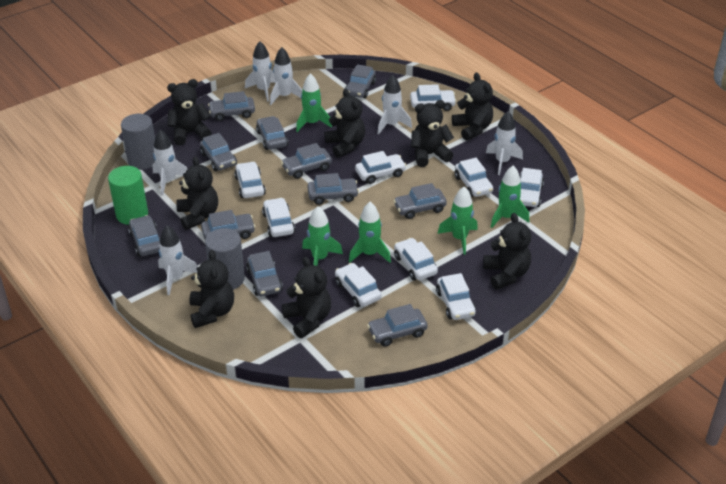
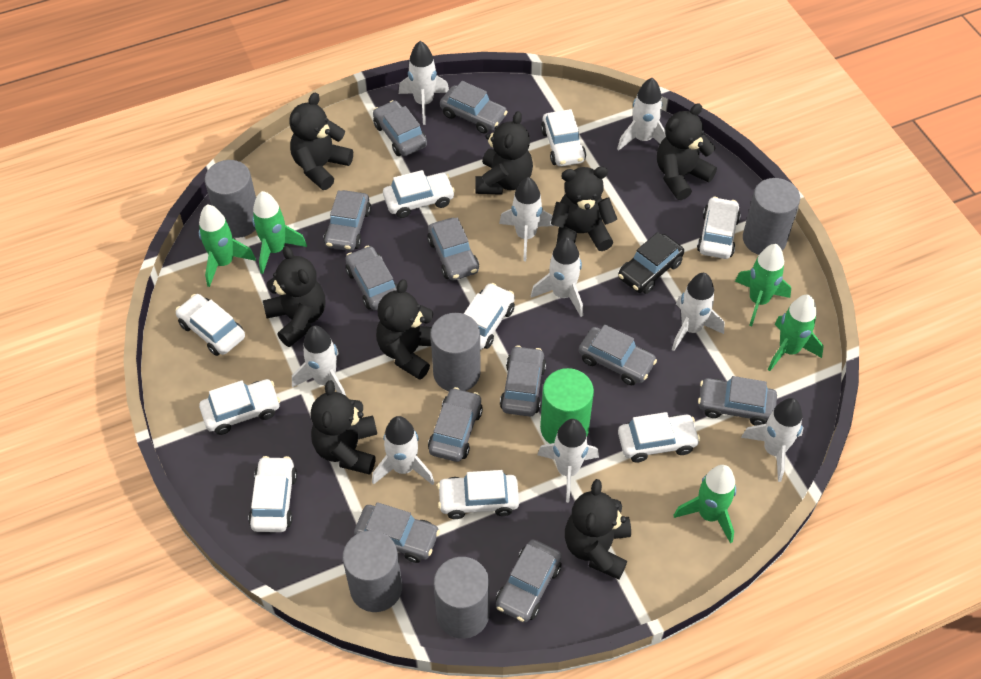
black car: none = 0 -> [618,232,684,294] = 1
grey cylinder: [121,114,155,170] [205,228,245,290] = 2 -> [205,160,256,238] [342,530,402,612] [430,313,481,391] [434,557,489,639] [743,178,800,255] = 5
white rocket: [152,130,187,195] [158,226,198,295] [245,41,275,101] [270,47,302,105] [377,75,412,134] [486,111,523,175] = 6 -> [292,325,346,396] [372,416,434,485] [399,41,449,125] [499,177,554,261] [531,237,583,317] [537,419,599,502] [617,78,666,151] [672,273,724,351] [741,398,804,482] = 9

